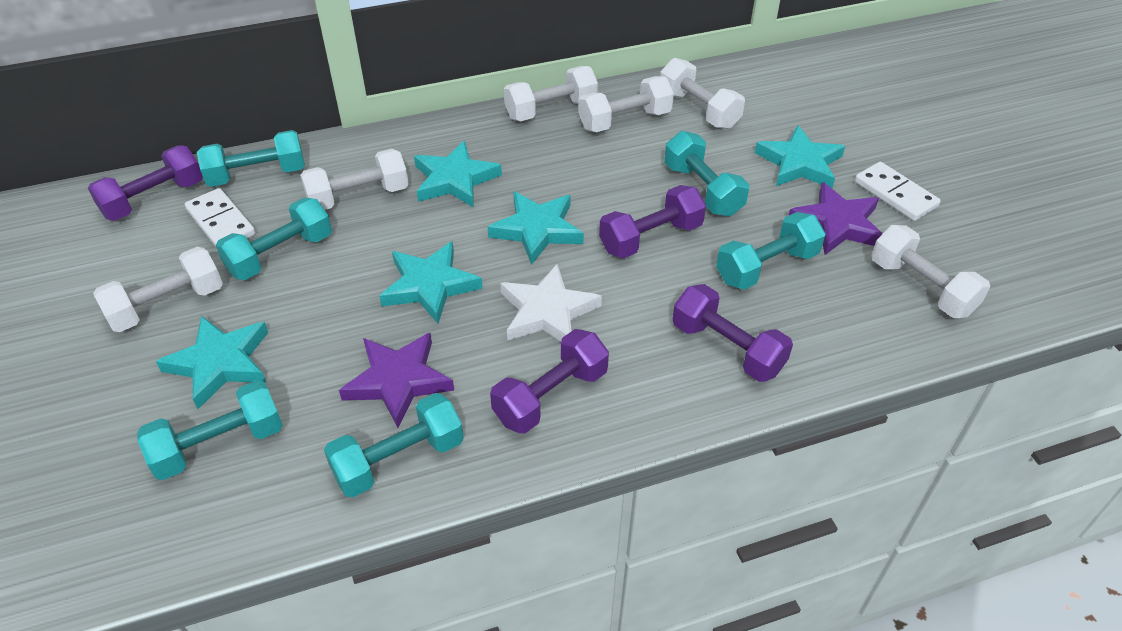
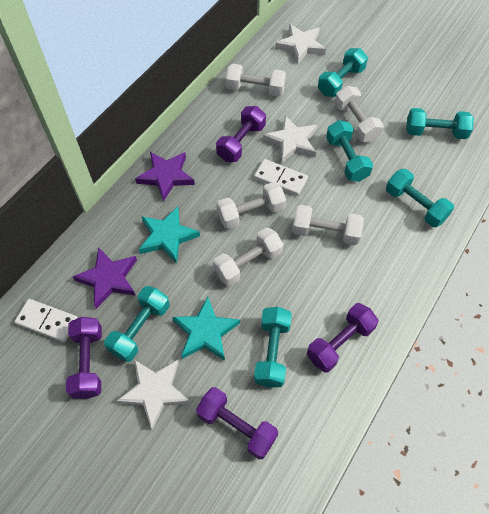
turquoise star: [156,316,268,409] [379,241,483,323] [414,141,502,208] [488,191,584,265] [755,125,845,188] = 5 -> [139,206,200,264] [172,296,240,361] = 2
white dumbbell: [93,247,223,332] [300,149,409,210] [504,66,598,121] [579,76,674,132] [660,58,745,129] [871,225,990,318] = 6 -> [213,228,283,286] [217,182,286,229] [226,64,286,97] [292,205,364,245] [335,85,384,143] = 5
white star: [500,264,602,342] = 1 -> [117,359,190,430] [263,115,317,163] [275,24,326,64] = 3

